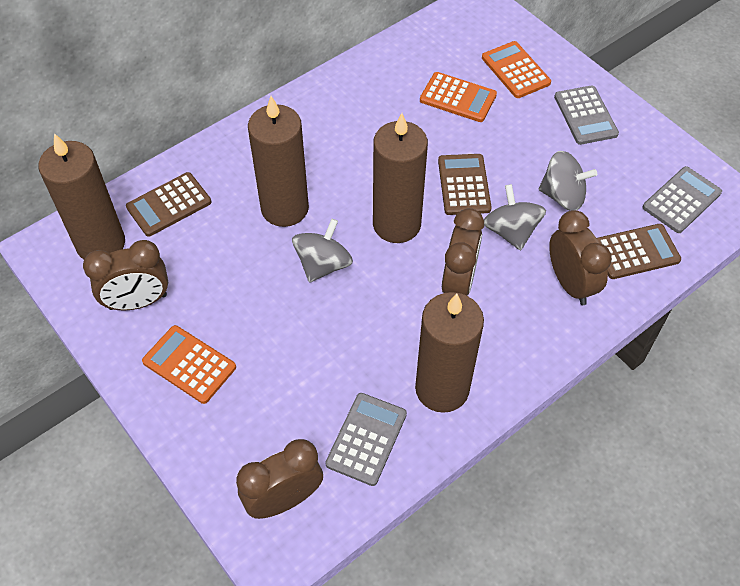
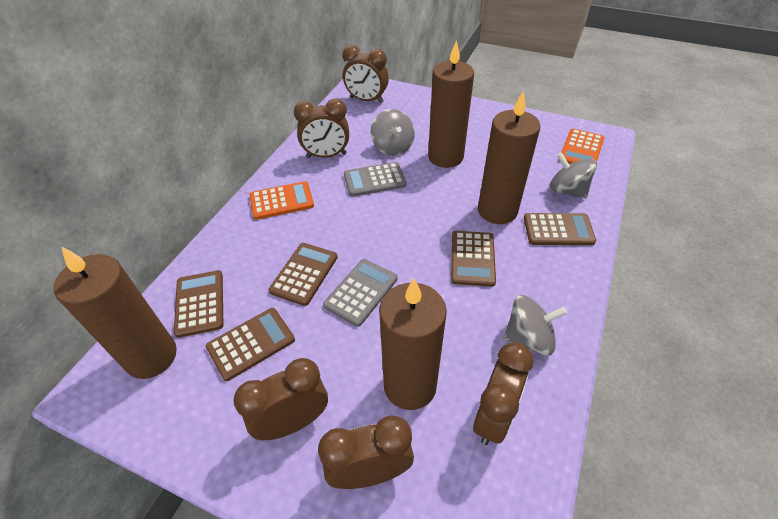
brown calculator: [126,172,212,237] [438,154,492,215] [597,224,681,279] = 3 -> [174,270,224,338] [206,308,295,381] [269,243,338,306] [451,231,496,287] [524,213,596,245] = 5
brown clock: [83,240,168,310] [236,439,323,519] [442,208,484,296] [549,210,612,305] = 4 -> [233,358,328,440] [294,99,349,158] [318,415,414,489] [343,45,389,103] [473,342,534,445] = 5
grey calculator: [325,393,407,486] [554,86,619,145] [643,166,722,233] = 3 -> [323,259,398,327] [344,162,407,197] = 2
orange calculator: [142,325,236,404] [420,72,497,122] [482,41,551,98] = 3 -> [249,181,314,220] [559,129,604,164] = 2

